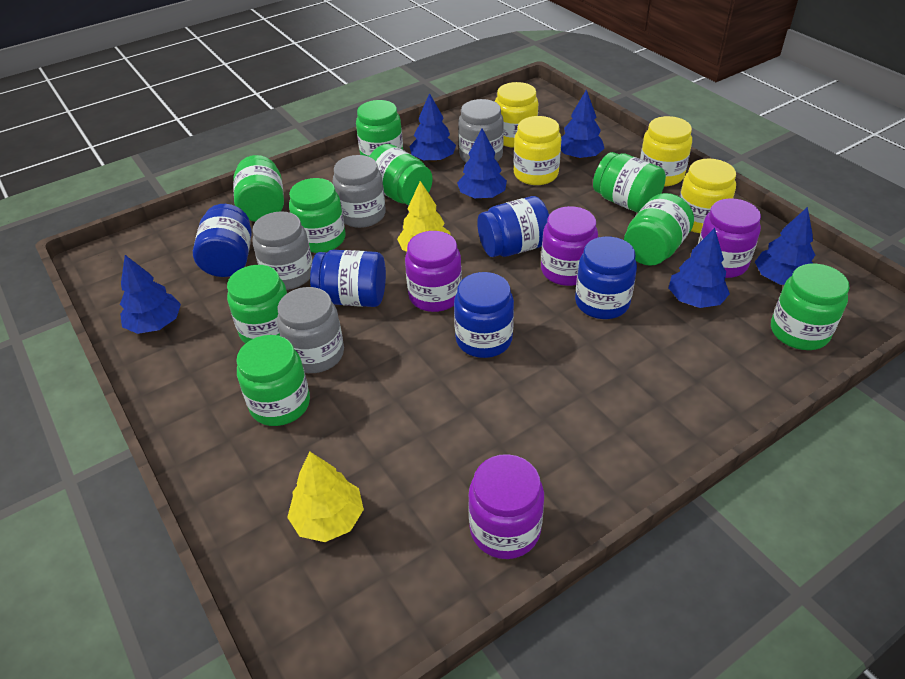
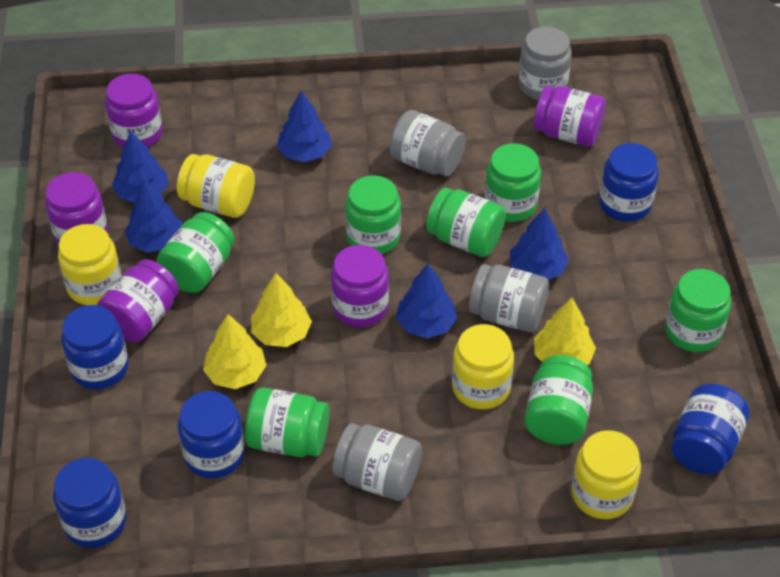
blue tree: [120,255,181,334] [410,93,456,162] [457,128,507,199] [561,89,605,159] [669,228,730,308] [755,207,815,285] = 6 -> [112,131,169,202] [124,179,183,253] [277,91,332,162] [396,264,457,338] [510,208,569,280] = 5
green jar: [227,265,287,344] [233,155,284,222] [236,335,310,426] [289,178,346,253] [356,100,403,156] [369,144,433,205] [593,152,666,213] [624,193,694,266] [771,264,850,350] = 9 -> [157,212,235,293] [245,387,329,457] [345,175,401,254] [426,188,506,257] [485,143,541,222] [524,355,593,445] [665,269,731,352] = 7
purple jar: [405,231,462,312] [468,454,544,559] [541,206,598,286] [698,198,761,278] = 4 -> [45,172,108,245] [97,259,179,342] [105,74,163,148] [331,245,389,327] [534,86,606,147] = 5
yellow tree: [287,452,364,542] [397,181,451,252] = 2 -> [203,314,267,389] [251,273,312,347] [534,297,596,365] = 3

